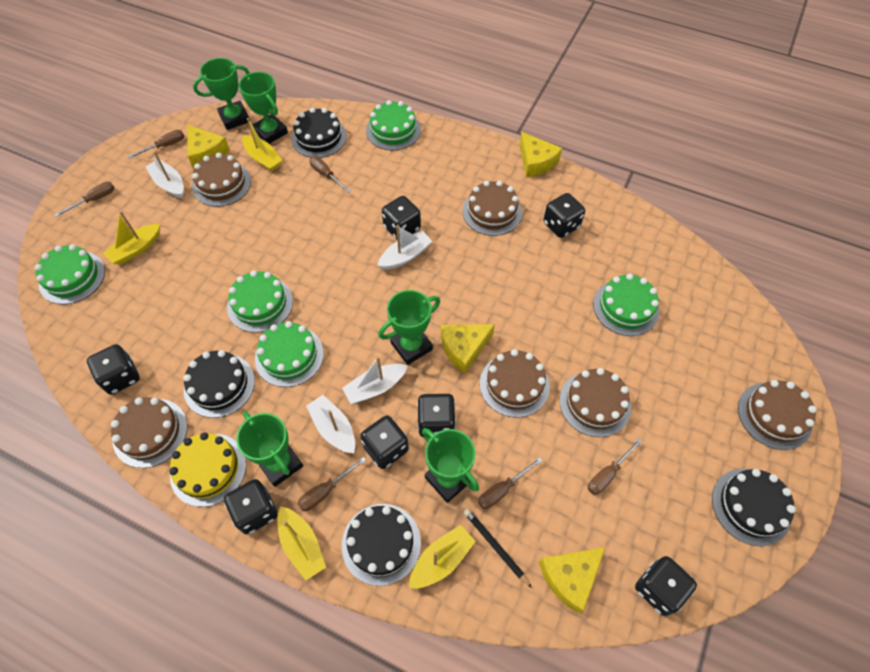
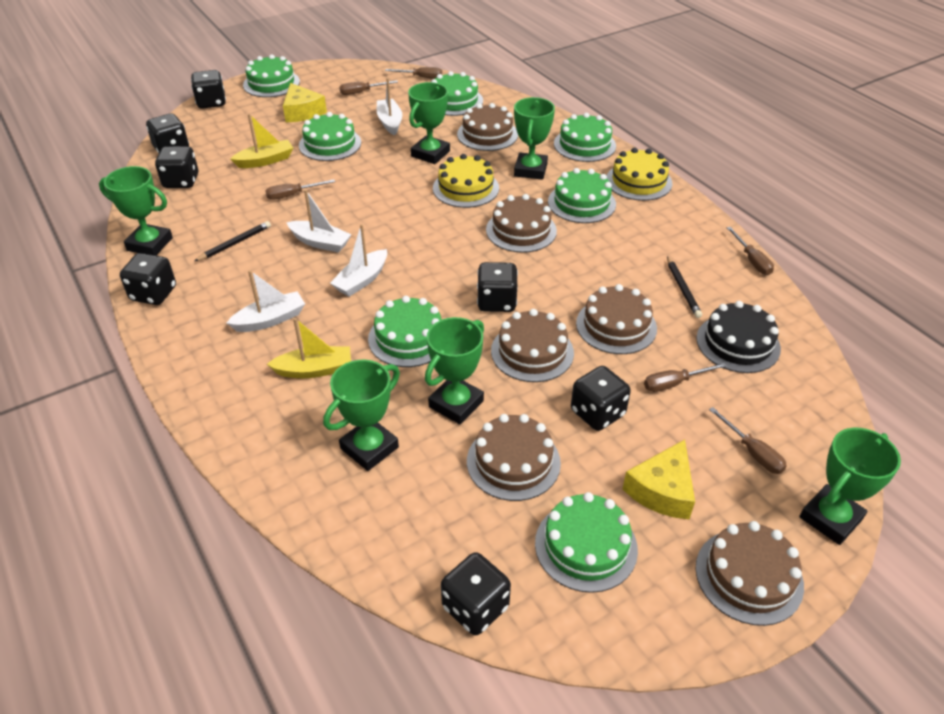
black cake: [183,350,255,418] [291,108,347,158] [342,504,421,586] [712,469,796,546] = 4 -> [696,301,781,373] = 1
black pencil: [464,509,532,588] = 1 -> [194,221,271,261] [667,256,702,318] = 2
green cake: [35,244,105,305] [227,271,293,333] [255,321,324,387] [366,100,421,150] [593,274,660,336] = 5 -> [243,54,300,97] [299,112,361,161] [368,296,441,367] [431,71,483,116] [535,492,638,593] [548,168,616,223] [554,113,616,162] = 7
green trophy: [193,58,250,130] [236,411,303,487] [239,72,288,144] [378,290,440,365] [422,428,479,503] = 5 -> [99,166,173,255] [323,360,400,471] [408,82,450,164] [425,317,484,424] [514,97,555,180] [799,428,901,545] = 6
yellow boat: [103,211,160,265] [242,118,283,172] [277,506,326,580] [409,525,476,588] = 4 -> [230,113,293,168] [267,318,351,378] = 2
yellow cake: [169,432,246,507] = 1 -> [433,154,499,208] [607,148,672,201] = 2
yellow cheese: [187,124,230,169] [441,324,495,373] [519,132,562,177] [539,547,606,613] = 4 -> [283,83,327,122] [623,440,695,519] = 2

